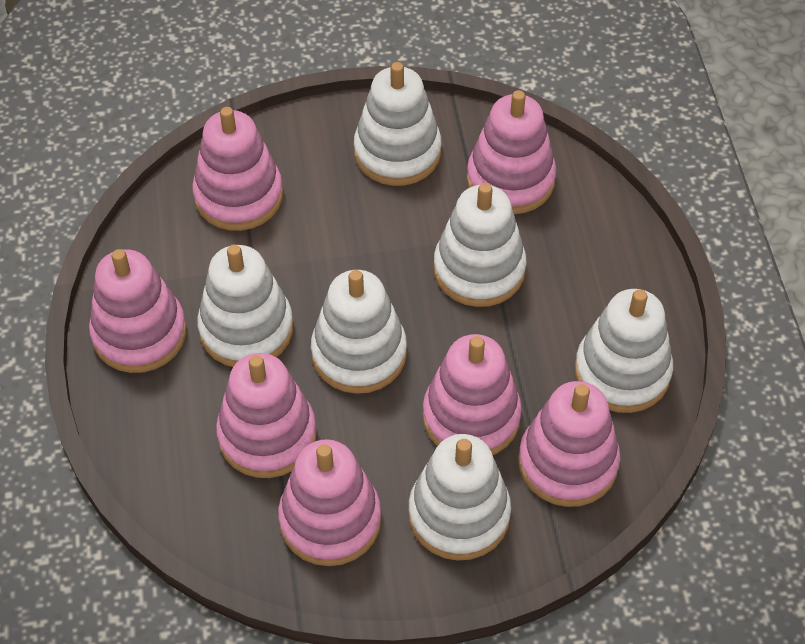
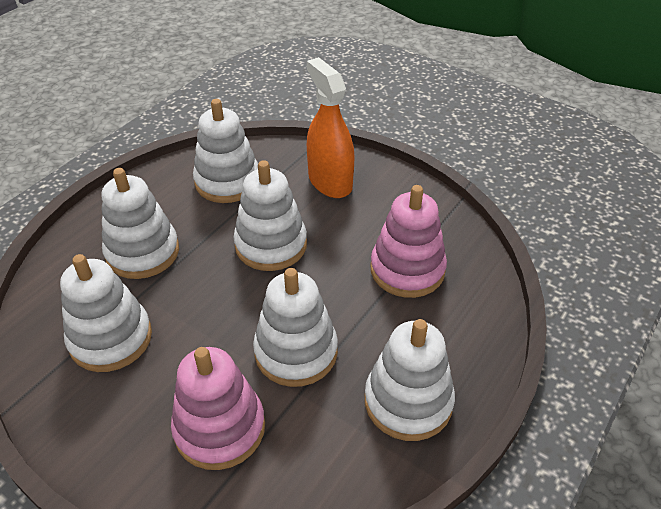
orange spray bottle: none = 0 -> [307,57,355,198] = 1
pink stacking toy: [89,249,187,373] [192,107,283,231] [216,353,317,478] [278,439,381,566] [423,334,522,455] [467,90,556,214] [518,381,620,507] = 7 -> [171,347,265,470] [371,185,447,298] = 2

